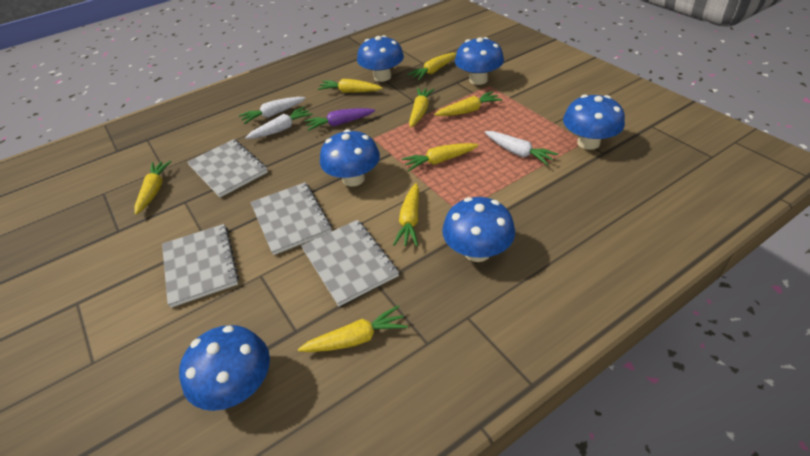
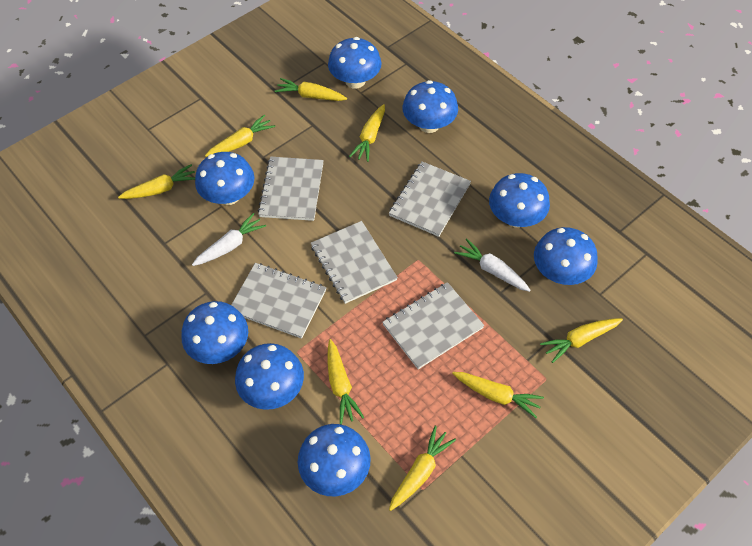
blue mushroom: [179,325,270,411] [320,129,380,186] [357,35,404,82] [442,197,515,262] [455,37,504,85] [563,95,625,150] = 6 -> [181,301,248,364] [195,152,255,205] [235,343,304,410] [298,424,371,496] [328,37,381,89] [402,80,458,133] [489,173,550,227] [534,227,598,285] = 8
grey notebook: [162,224,239,308] [187,139,268,197] [250,182,332,255] [301,220,399,306] = 4 -> [231,263,327,339] [258,157,324,221] [311,221,398,304] [382,282,485,369] [389,161,471,237] = 5
purple carrot: [305,108,375,131] = 1 -> none = 0
white carrot: [239,97,306,124] [245,107,313,139] [485,131,558,166] = 3 -> [192,213,266,266] [454,238,531,292] = 2

